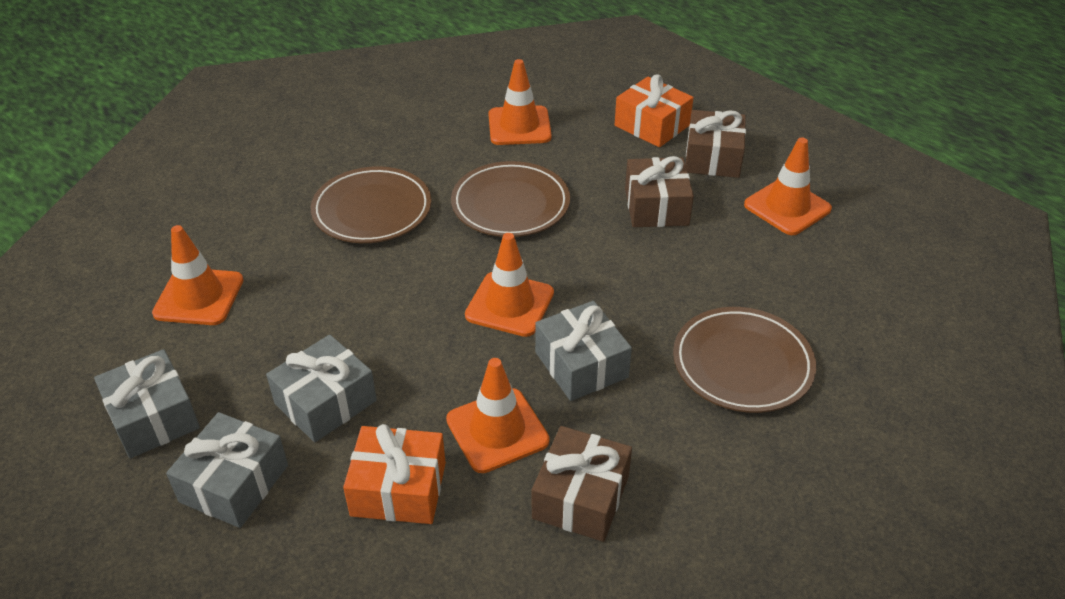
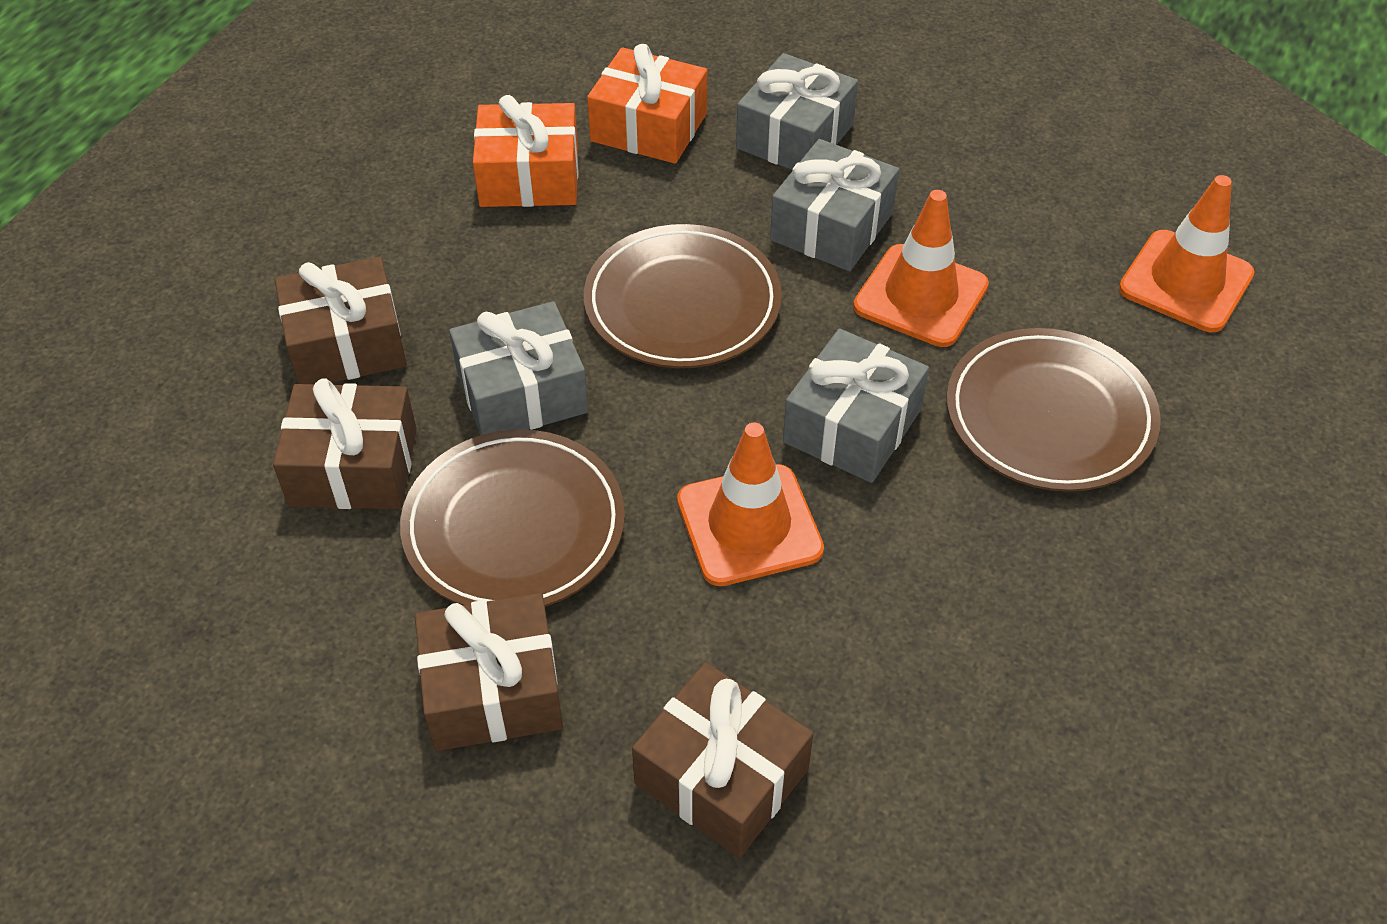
brown gift: [532,426,632,542] [625,156,694,227] [685,110,746,178] = 3 -> [273,378,417,509] [275,257,407,384] [415,593,563,751] [632,662,813,857] = 4
orange traffic cone: [152,225,244,325] [446,358,550,473] [465,233,554,337] [489,59,552,145] [744,138,832,235] = 5 -> [677,423,824,586] [853,190,989,347] [1119,175,1255,332] = 3

